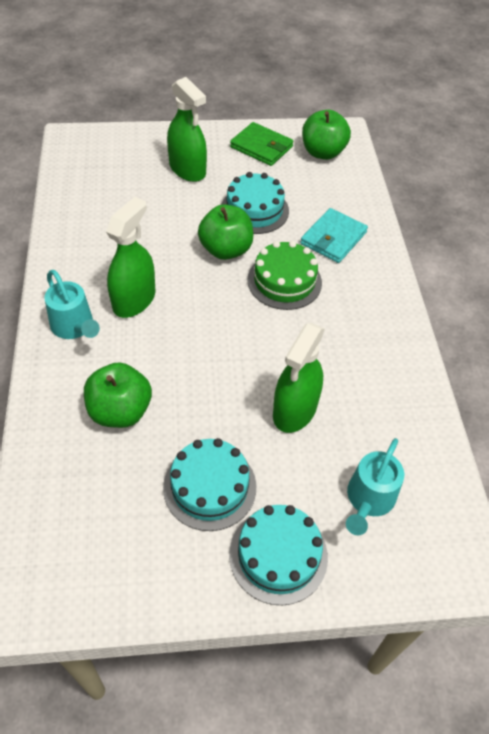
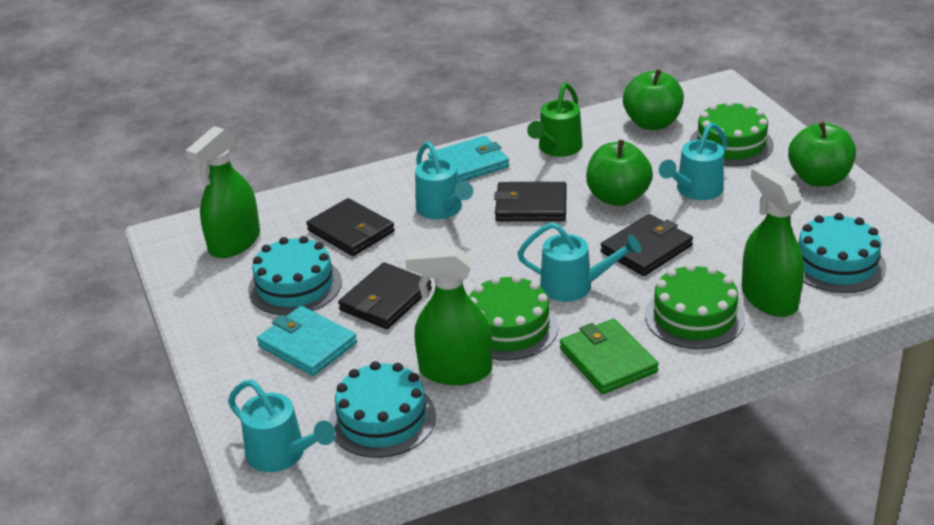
black wallet: none = 0 -> [306,198,395,256] [338,262,432,329] [494,182,567,221] [601,214,693,276] = 4
green cake: [247,241,322,310] = 1 -> [469,275,558,361] [645,263,745,349] [690,100,774,166] = 3
green watering can: none = 0 -> [527,83,583,157] = 1
turquoise wallet: [300,208,368,263] = 1 -> [257,306,357,376] [428,136,509,182] = 2
turquoise watering can: [44,270,100,339] [346,438,404,535] = 2 -> [228,380,335,472] [415,141,473,219] [517,222,641,302] [659,123,728,200] = 4

